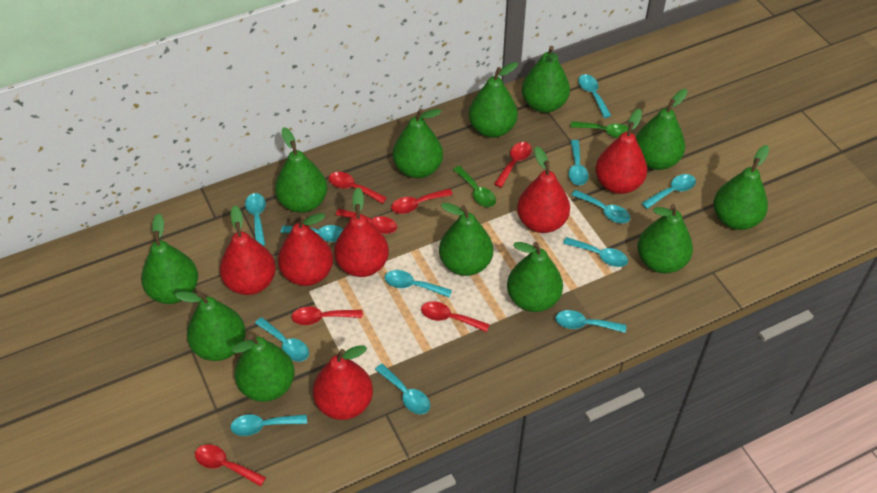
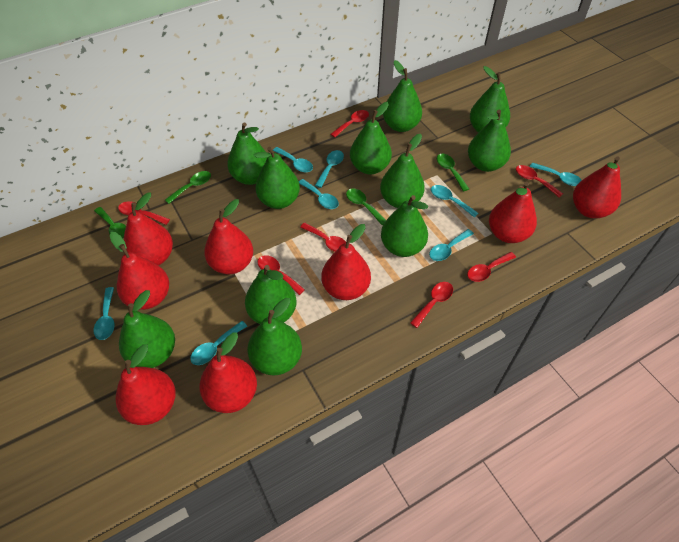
green pear: [141,213,198,304] [175,291,246,361] [232,334,295,402] [275,127,327,213] [393,109,443,178] [439,203,493,276] [469,62,518,138] [507,242,563,312] [522,46,570,113] [636,89,688,170] [637,204,693,273] [713,145,769,230] = 12 -> [119,290,175,368] [227,122,267,185] [245,265,297,324] [247,298,302,376] [254,147,300,209] [350,102,392,174] [380,134,425,208] [381,195,428,257] [383,60,422,132] [468,110,511,172] [470,66,510,133] = 11
green spoon: [453,166,496,207] [571,121,632,138] = 2 -> [94,207,126,239] [165,171,211,204] [346,189,386,225] [437,154,469,192] = 4
red pear: [220,205,276,295] [278,213,333,286] [313,345,373,420] [334,187,389,277] [517,146,570,233] [595,109,647,194] = 6 -> [110,232,169,310] [116,345,176,425] [123,192,173,266] [199,333,257,413] [204,199,253,274] [321,224,371,300] [489,182,537,243] [573,156,621,218] = 8
turquoise spoon: [230,414,307,436] [245,193,266,246] [255,317,309,362] [281,225,343,242] [375,364,430,414] [385,270,452,297] [555,310,626,333] [563,237,628,267] [569,140,589,185] [572,190,630,223] [578,74,611,118] [642,174,696,209] = 12 -> [94,287,114,340] [190,321,247,365] [273,147,313,172] [299,179,339,209] [315,150,344,188] [429,229,474,261] [431,185,478,218] [530,162,582,186] = 8

